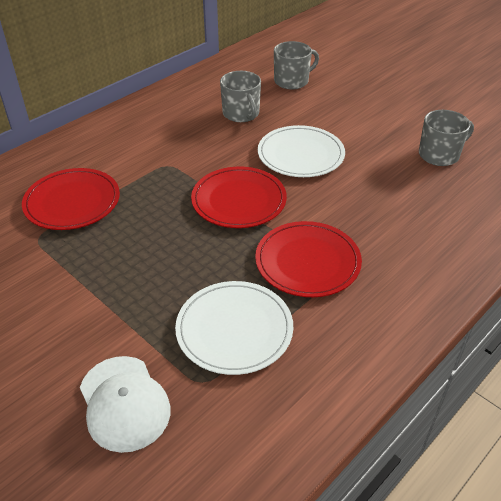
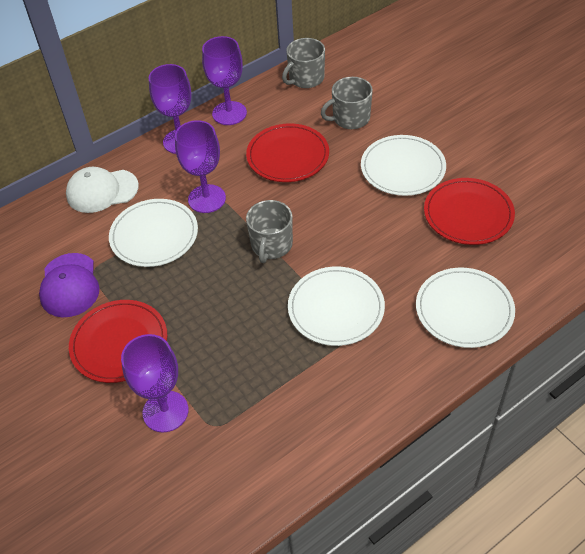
purple cap: none = 0 -> [39,253,100,317] = 1
purple goblet: none = 0 -> [121,334,188,432] [149,64,192,154] [175,120,226,213] [202,36,247,125] = 4
white plate: [175,281,293,375] [258,125,345,177] = 2 -> [109,199,198,267] [288,267,385,346] [361,135,446,196] [416,268,515,348] = 4

